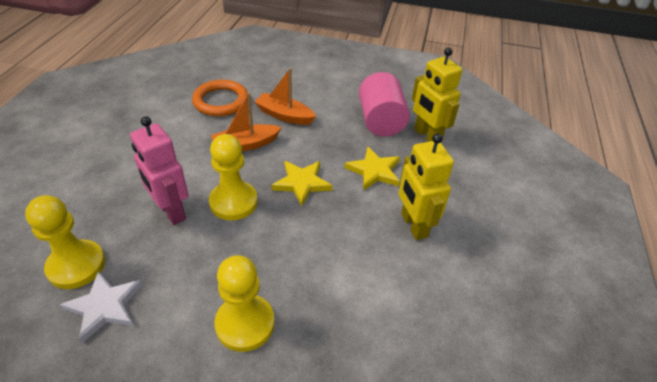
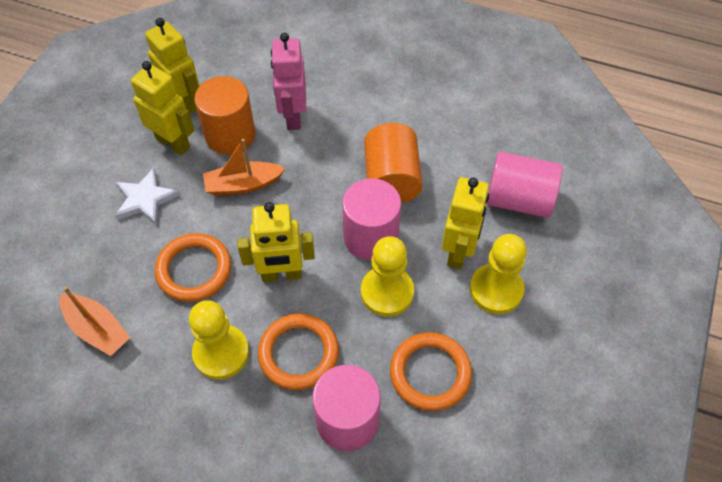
orange cylinder: none = 0 -> [194,76,256,155] [364,123,423,203] = 2
orange ring: [192,80,248,116] = 1 -> [155,233,231,302] [258,313,339,390] [390,332,472,411] = 3
pink cylinder: [359,72,410,136] = 1 -> [312,365,381,451] [342,178,401,260] [487,152,563,218] = 3
yellow robot: [398,133,454,240] [412,47,462,142] = 2 -> [131,61,194,155] [145,18,200,114] [237,202,315,282] [442,177,489,269] = 4
yellow star: [271,161,333,206] [344,146,400,191] = 2 -> none = 0

